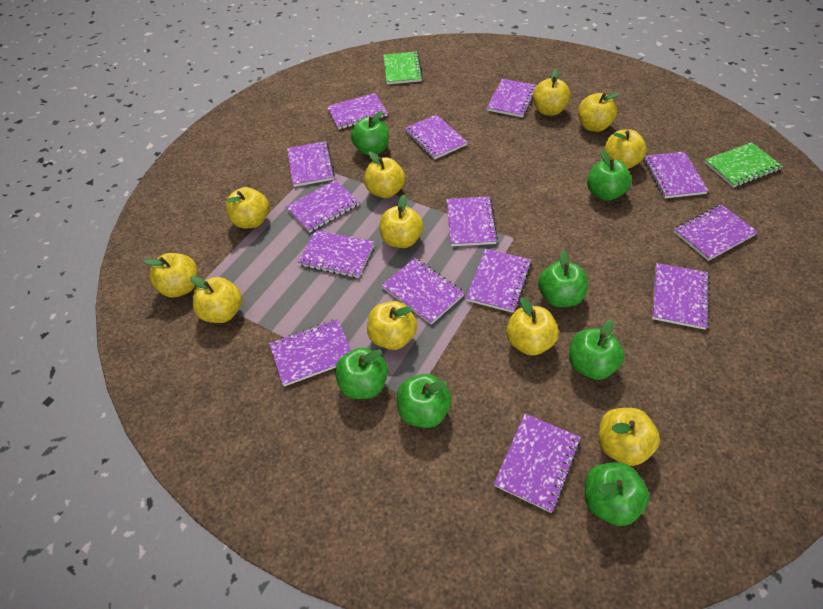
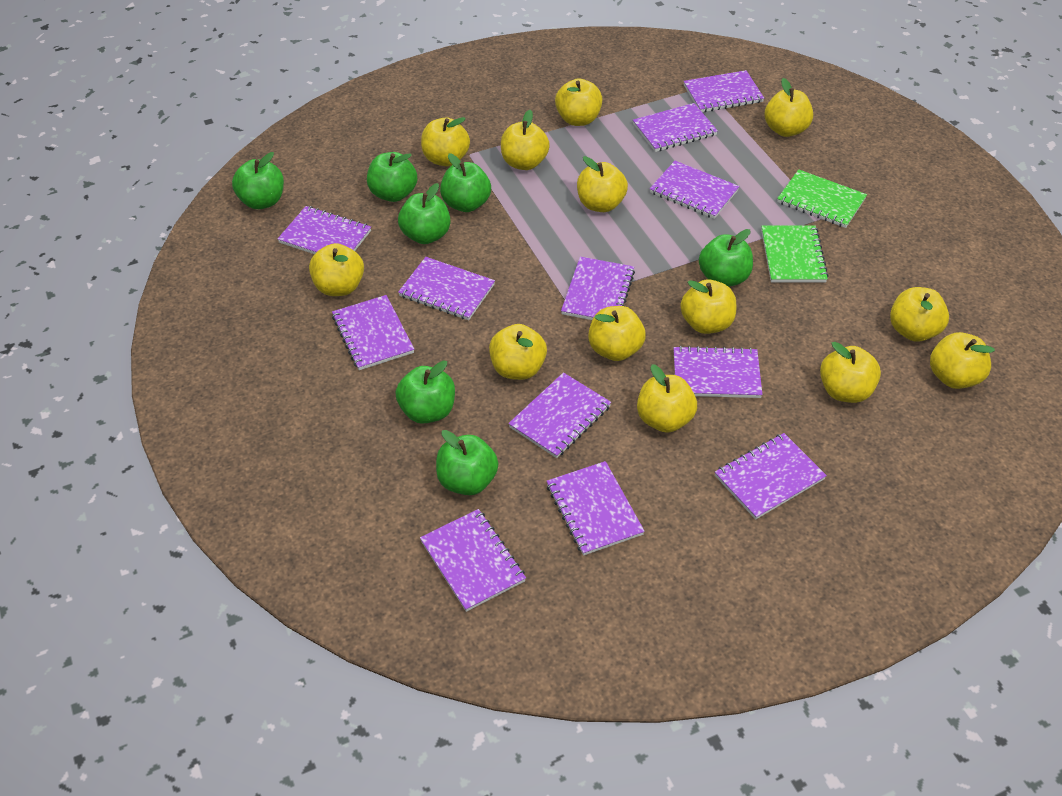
purple notebook: [269,319,351,386] [286,180,359,233] [287,141,335,187] [297,230,374,278] [327,93,388,130] [381,258,465,325] [404,114,467,160] [446,196,498,246] [466,249,532,313] [487,79,537,118] [494,414,581,513] [643,151,709,198] [652,263,709,330] [674,204,758,261] = 14 -> [278,206,371,254] [332,295,414,370] [398,257,495,320] [420,509,526,612] [508,372,611,458] [546,461,645,556] [561,257,635,320] [633,103,718,152] [650,161,739,219] [673,346,763,398] [684,70,764,112] [715,433,827,520] = 12
yellow apple: [143,253,198,298] [190,276,242,323] [226,187,269,229] [364,152,405,198] [367,301,417,350] [380,195,423,248] [506,297,559,356] [533,69,571,116] [578,92,620,132] [599,408,660,466] [604,129,647,169] = 11 -> [309,243,364,296] [421,117,470,166] [489,324,547,380] [501,110,550,170] [555,78,603,126] [577,156,628,212] [588,306,646,361] [637,364,697,433] [680,279,736,334] [765,78,813,137] [820,342,881,403] [890,287,949,342] [930,332,995,389] = 13

